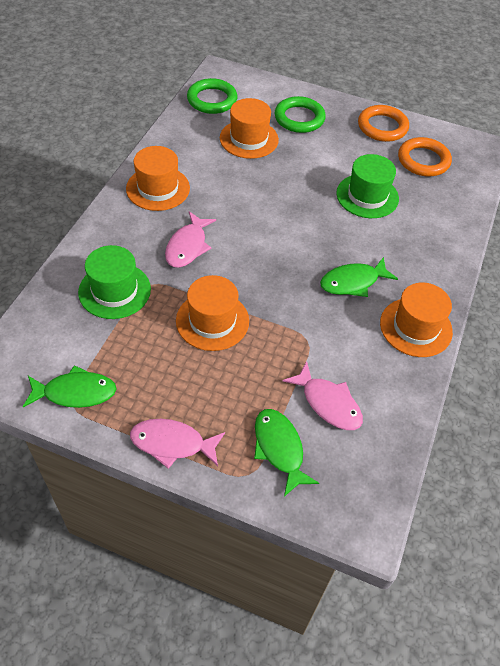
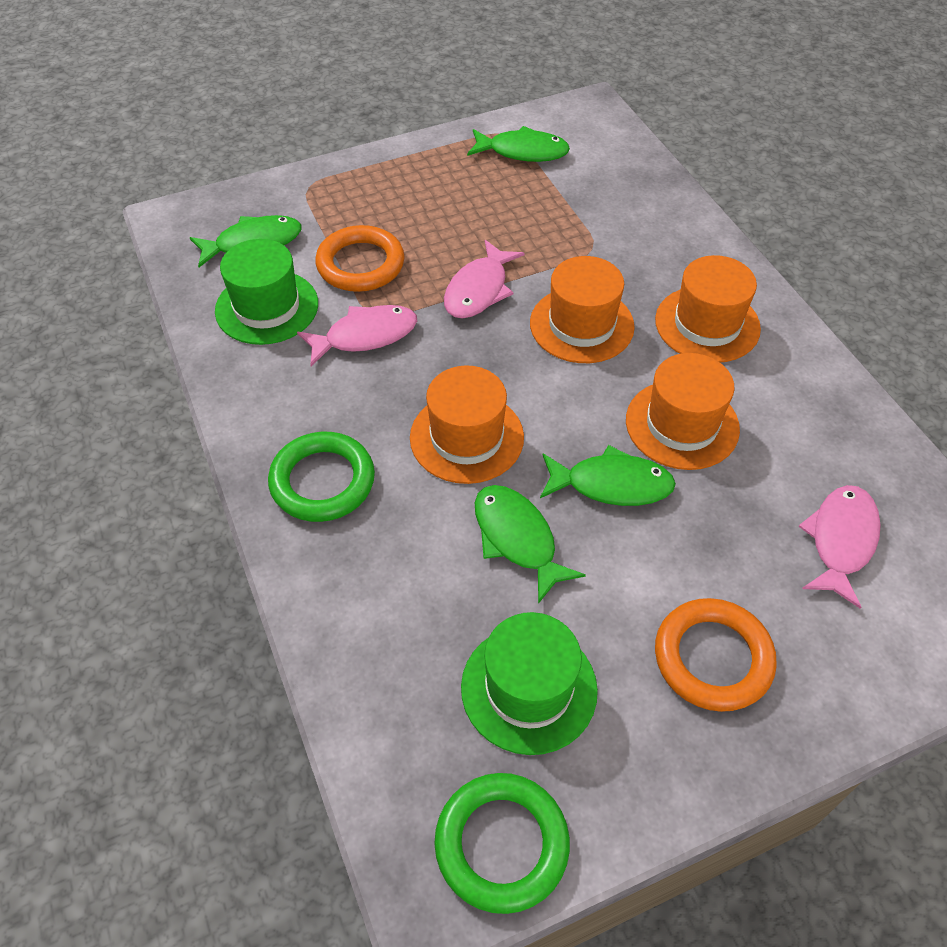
green fish: [23,365,116,408] [254,409,319,497] [320,257,398,297] = 3 -> [190,215,301,267] [467,126,570,162] [475,485,586,604] [540,445,676,506] = 4

